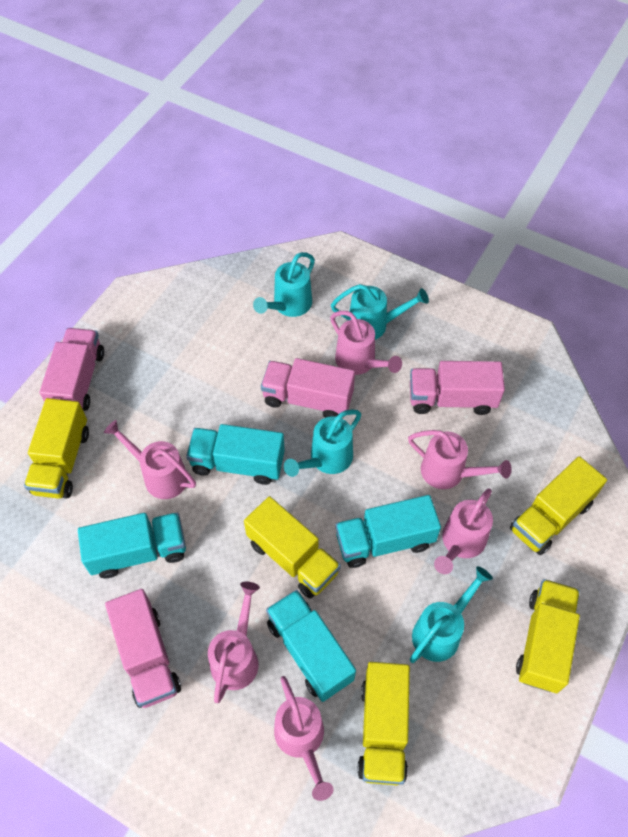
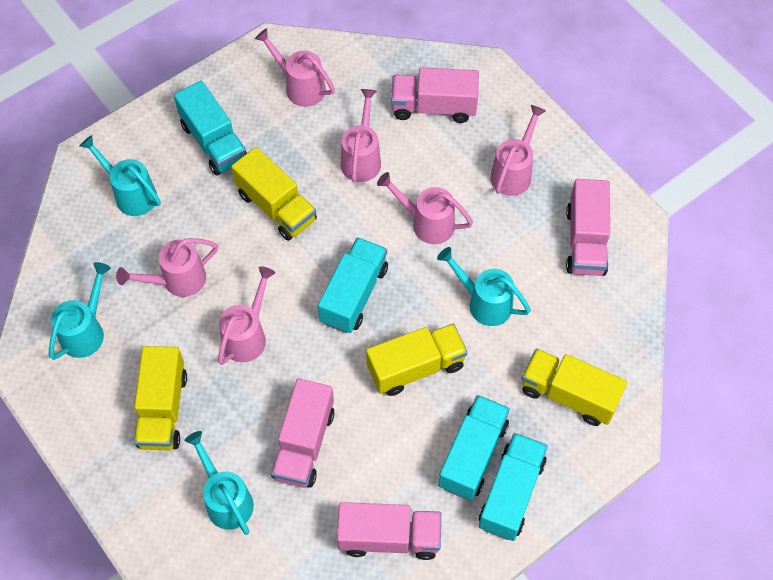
yellow truck: [24,398,89,499] [244,496,341,599] [357,662,410,785] [510,456,607,555] [516,579,580,693] = 5 -> [134,346,187,450] [231,147,317,241] [366,324,467,396] [522,348,627,426] = 4

